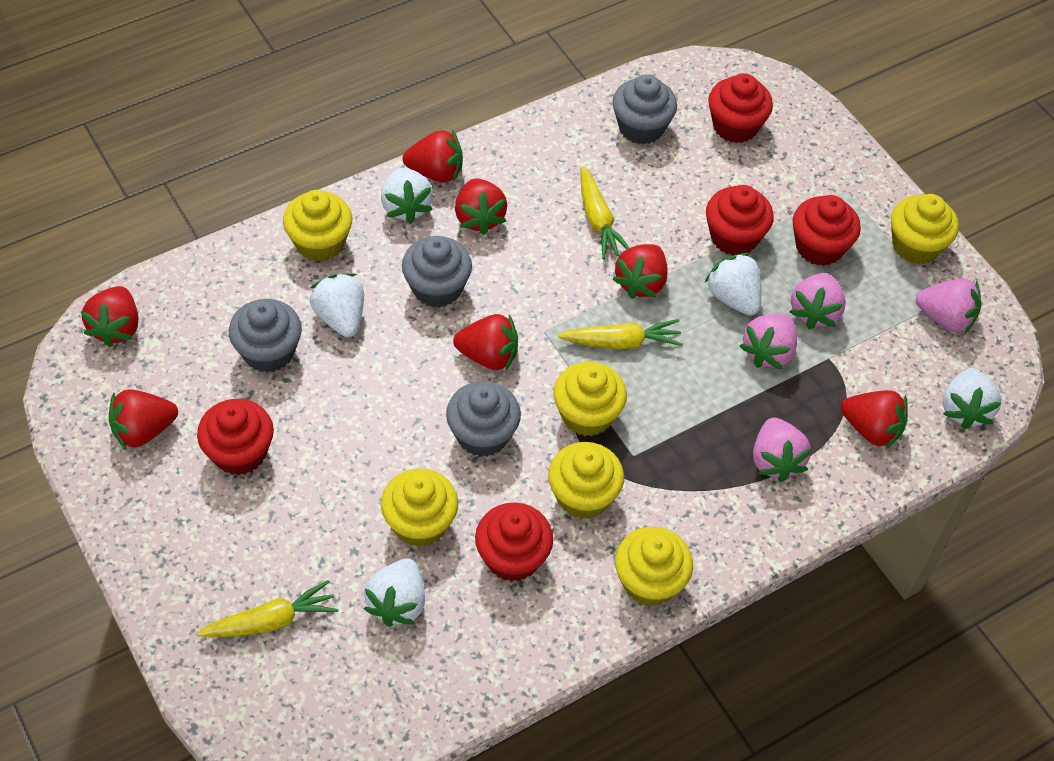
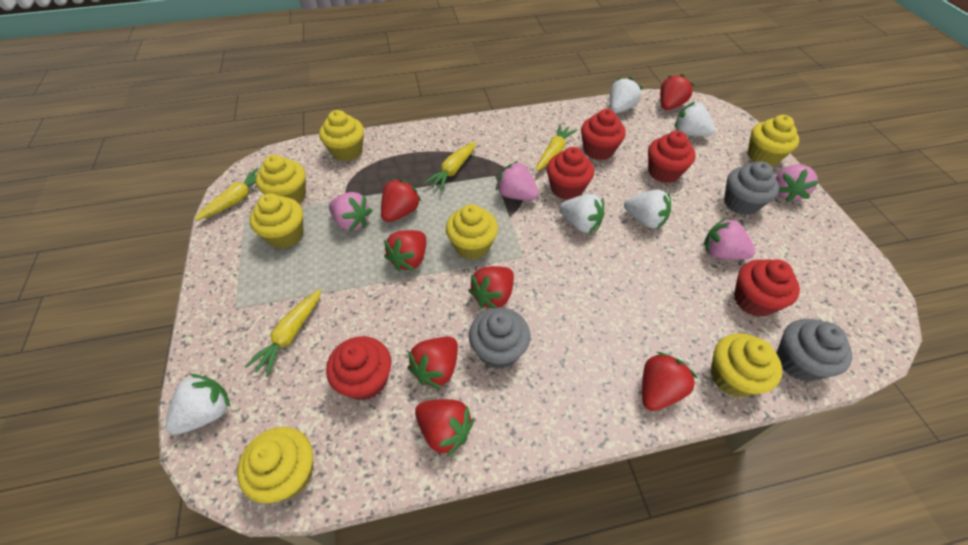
grey cupcake: [229,299,302,373] [402,236,472,308] [446,381,521,457] [612,74,677,144] = 4 -> [469,307,530,369] [724,161,779,215] [777,319,853,382] = 3
yellow carrot: [196,580,339,637] [558,319,683,349] [580,166,629,259] = 3 -> [195,168,259,221] [245,289,321,377] [424,142,476,191] [536,124,577,171] = 4
yellow cupcake: [283,190,352,262] [381,468,458,547] [548,442,624,519] [553,362,627,437] [615,527,693,606] [891,194,959,264] = 6 -> [237,427,313,503] [249,194,303,249] [256,155,306,203] [319,110,364,161] [446,204,498,260] [711,333,782,397] [748,115,799,166] = 7

